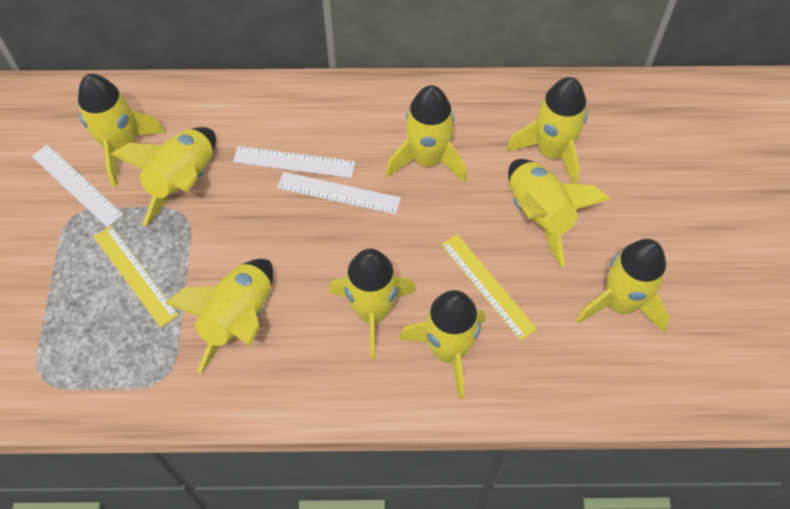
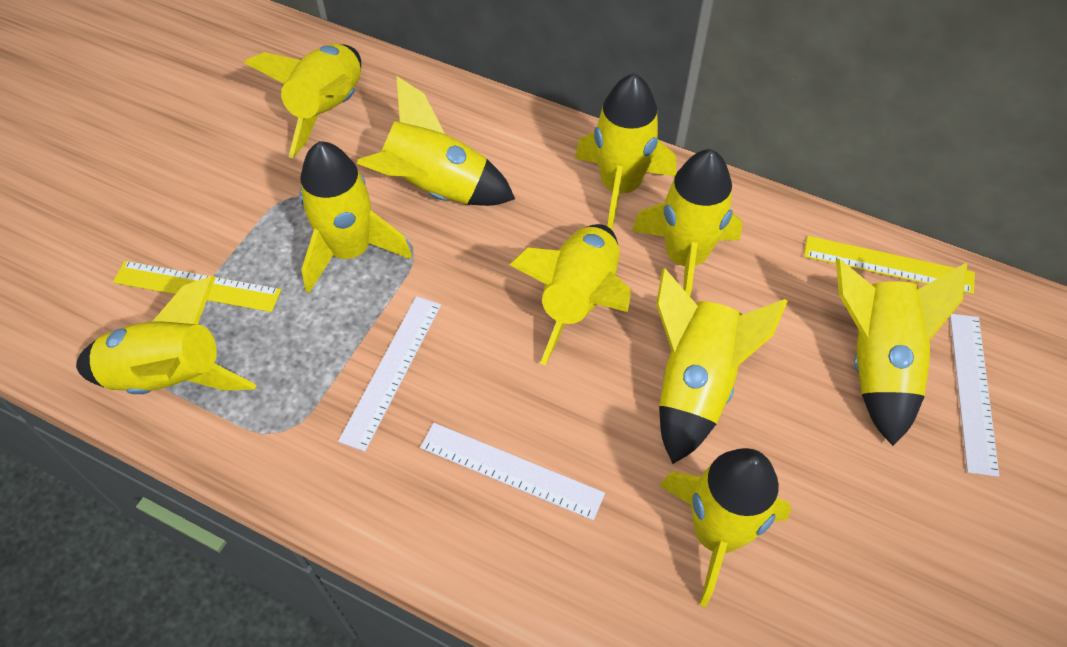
yellow rocket: [78,74,166,187] [111,127,216,226] [165,259,273,374] [329,249,416,360] [386,85,467,183] [399,290,485,399] [507,77,588,184] [508,159,611,267] [577,239,670,333] = 9 -> [76,276,256,394] [244,44,361,158] [300,141,412,293] [357,76,515,206] [509,224,631,365] [575,73,676,230] [632,149,742,296] [656,268,788,464] [660,448,791,607] [836,259,967,446] = 10

